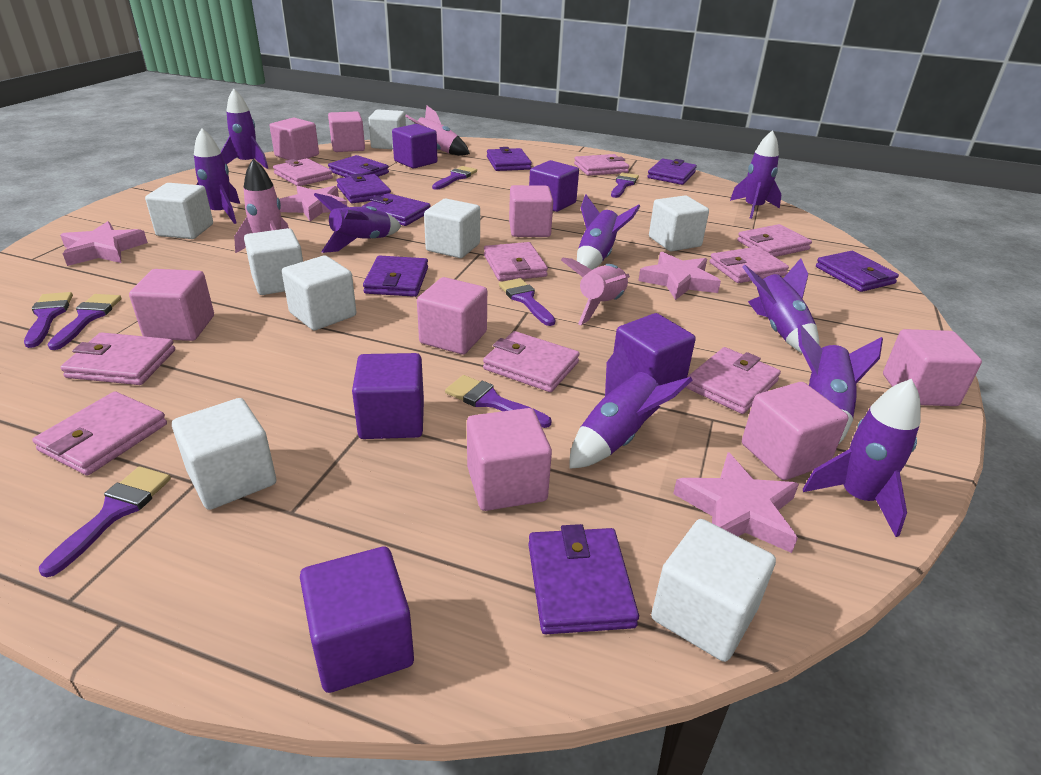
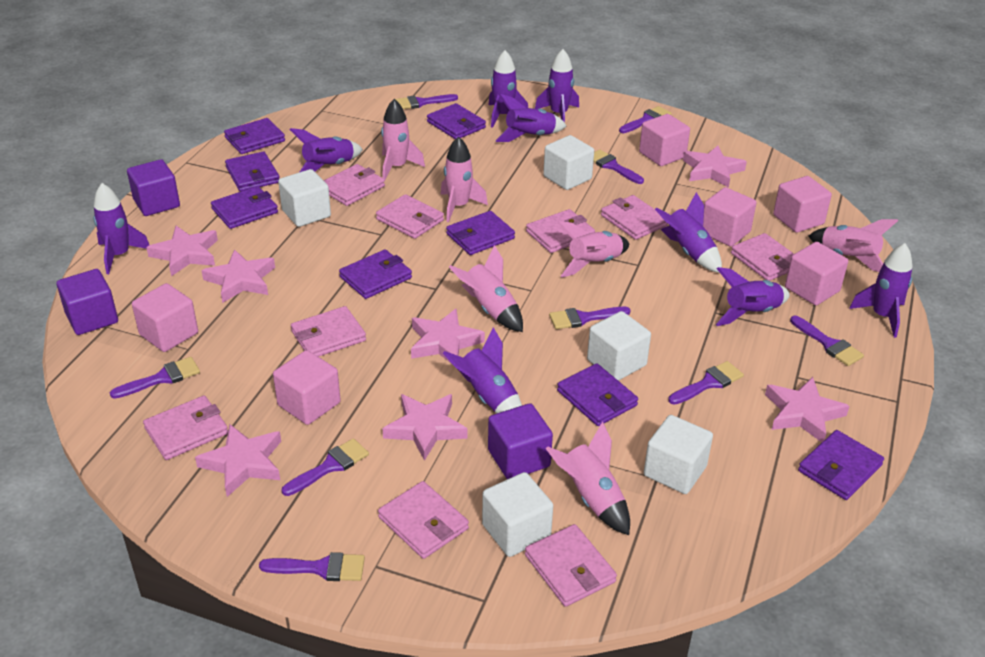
pink cube: [129,269,214,341] [270,117,319,160] [328,111,365,152] [417,277,487,355] [467,408,552,511] [509,185,553,237] [742,382,848,480] [883,329,982,406] = 8 -> [132,283,198,352] [273,350,341,425] [639,114,690,166] [703,187,756,247] [773,176,832,233] [785,242,848,305] = 6
pink rocket: [234,159,289,253] [405,105,470,156] [561,258,630,325] = 3 -> [381,99,425,180] [441,136,488,222] [449,245,523,332] [545,422,630,535] [557,221,629,278] [808,219,898,272] = 6
pink star: [60,221,148,266] [280,186,347,221] [638,252,721,300] [673,452,799,553] = 4 -> [146,226,218,276] [195,424,281,497] [201,249,275,303] [382,394,468,461] [411,309,485,364] [683,146,747,188] [765,377,849,442] = 7
purple brush: [24,292,73,348] [39,466,171,577] [47,294,122,350] [432,166,477,190] [445,375,551,428] [499,278,555,326] [611,172,639,198] = 7 -> [110,357,200,399] [259,552,365,581] [282,438,369,496] [395,94,458,109] [549,307,631,329] [593,150,644,184] [619,106,672,133] [668,361,744,405] [790,316,864,366] = 9
purple cube: [300,546,414,693] [352,353,424,439] [392,124,437,168] [529,160,579,212] [613,313,696,385] = 5 -> [56,269,118,335] [127,159,180,216] [488,403,553,479] = 3
white cube: [145,183,213,239] [172,398,276,510] [244,228,303,295] [282,256,356,330] [368,109,406,149] [424,199,480,258] [649,195,709,251] [651,519,776,662] = 8 -> [278,169,331,227] [482,472,553,557] [543,135,594,190] [587,311,651,381] [644,415,713,494] = 5

